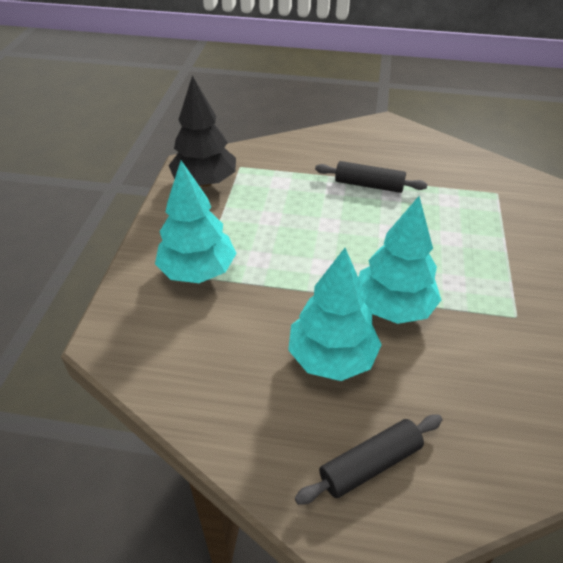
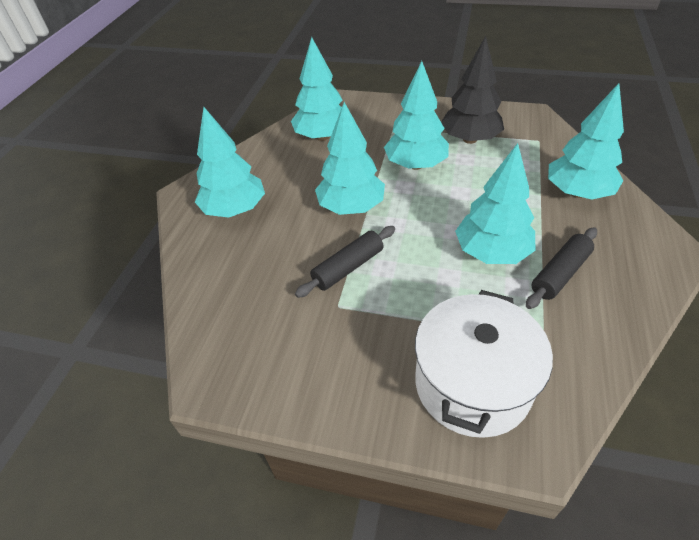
turquoise tree: [155,160,237,283] [288,248,382,381] [358,196,441,324] = 3 -> [195,107,265,218] [291,37,342,141] [315,102,385,215] [384,61,449,170] [455,143,536,264] [548,83,624,199] = 6
white pot: none = 0 -> [415,290,553,438] = 1

